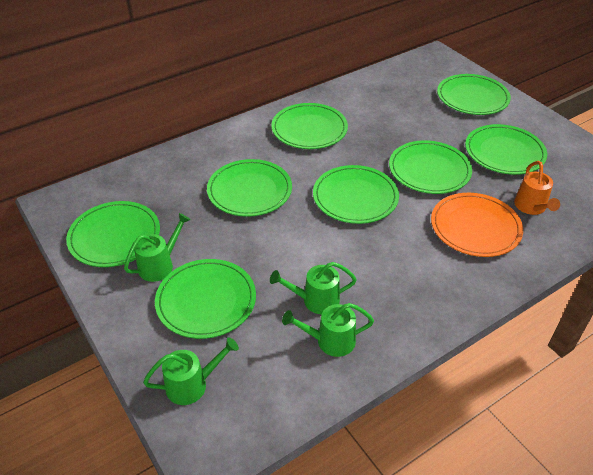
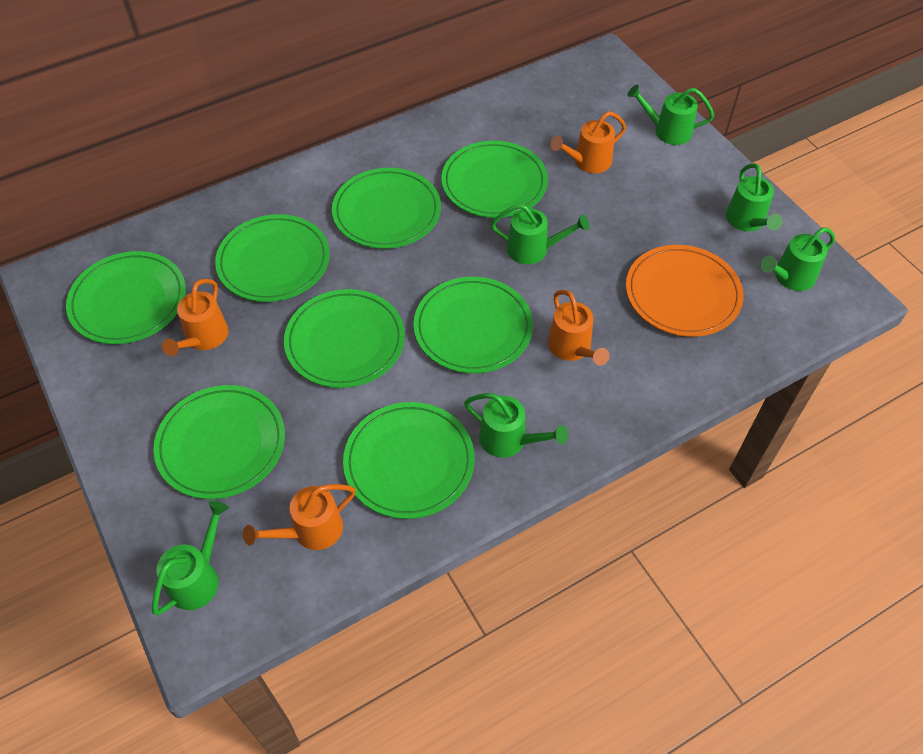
green watering can: [124,213,191,282] [143,337,239,405] [270,262,357,314] [282,303,374,357] = 4 -> [152,501,229,616] [464,393,568,458] [491,204,589,264] [627,84,714,145] [726,163,783,231] [760,227,835,291] = 6
orange watering can: [514,161,560,215] = 1 -> [162,279,229,356] [243,484,356,550] [548,290,610,366] [550,111,626,173] = 4

